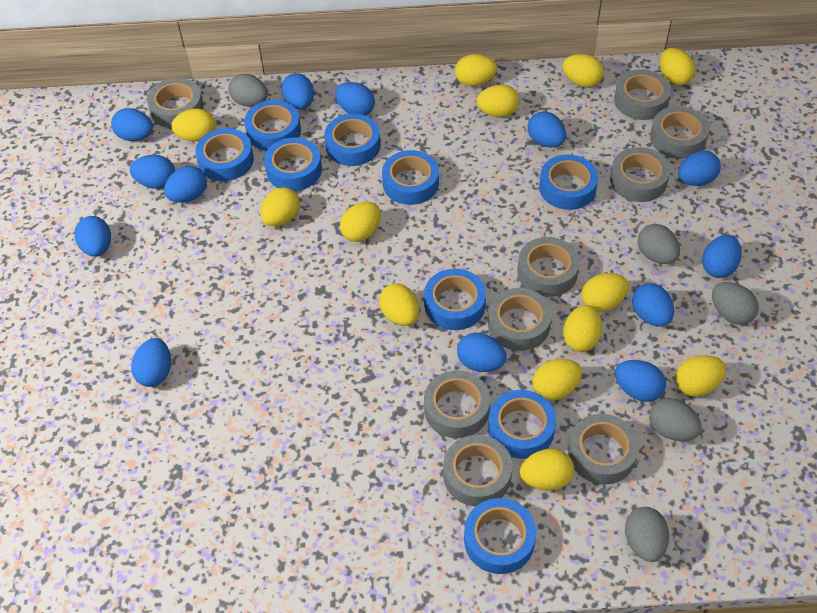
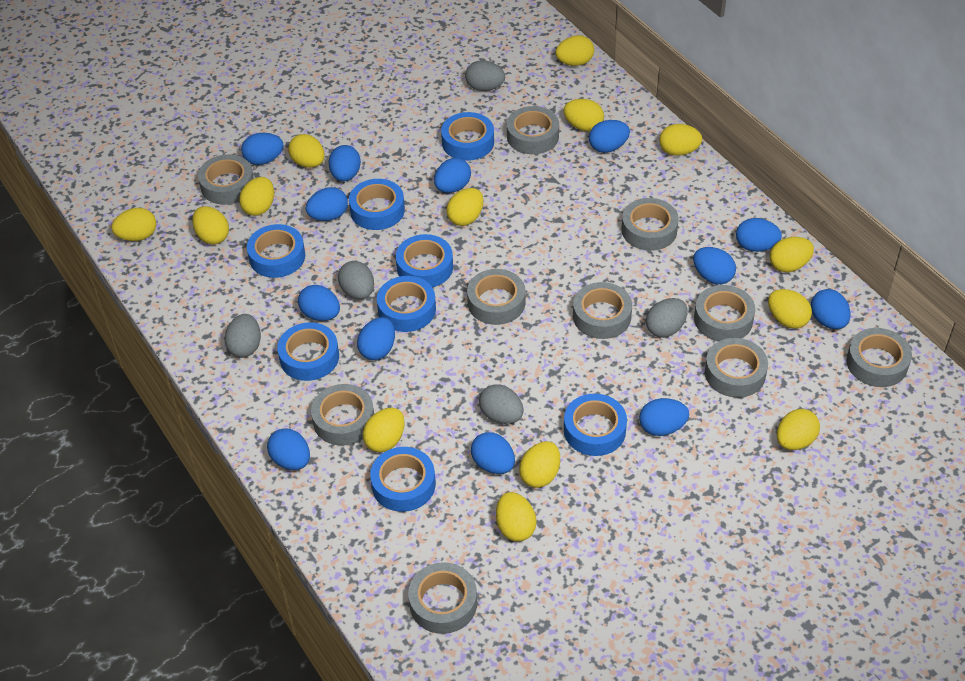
blue tape: [195,128,254,181] [245,100,301,151] [264,137,322,191] [324,113,381,166] [382,150,439,205] [424,269,486,330] [464,498,536,574] [488,390,556,459] [539,155,598,210] = 9 -> [247,224,305,278] [277,322,339,381] [349,179,405,230] [370,447,436,512] [377,276,436,332] [396,234,453,287] [441,112,494,161] [564,394,627,456] = 8
grey tape: [147,78,204,128] [424,371,490,438] [443,435,512,506] [488,288,552,351] [517,237,580,297] [568,414,639,484] [610,147,670,202] [614,69,671,120] [650,106,709,159] = 9 -> [198,154,254,204] [311,384,374,445] [408,562,477,634] [467,269,525,325] [507,106,559,154] [573,282,632,339] [621,198,679,251] [694,285,755,341] [705,338,768,398] [846,328,912,387] = 10
yellow egg: [171,109,216,142] [260,187,300,226] [340,202,381,242] [379,283,419,326] [455,54,497,86] [477,85,519,117] [520,449,574,491] [532,359,582,400] [562,54,604,87] [563,305,602,352] [581,273,629,312] [660,48,695,85] [675,355,726,397] = 13 -> [112,208,156,241] [192,206,229,244] [239,177,274,216] [288,134,325,168] [363,408,405,452] [446,188,484,226] [496,492,537,542] [519,441,560,488] [555,35,594,66] [563,99,604,131] [659,124,702,156] [768,289,812,329] [770,237,814,272] [777,409,820,450] = 14

